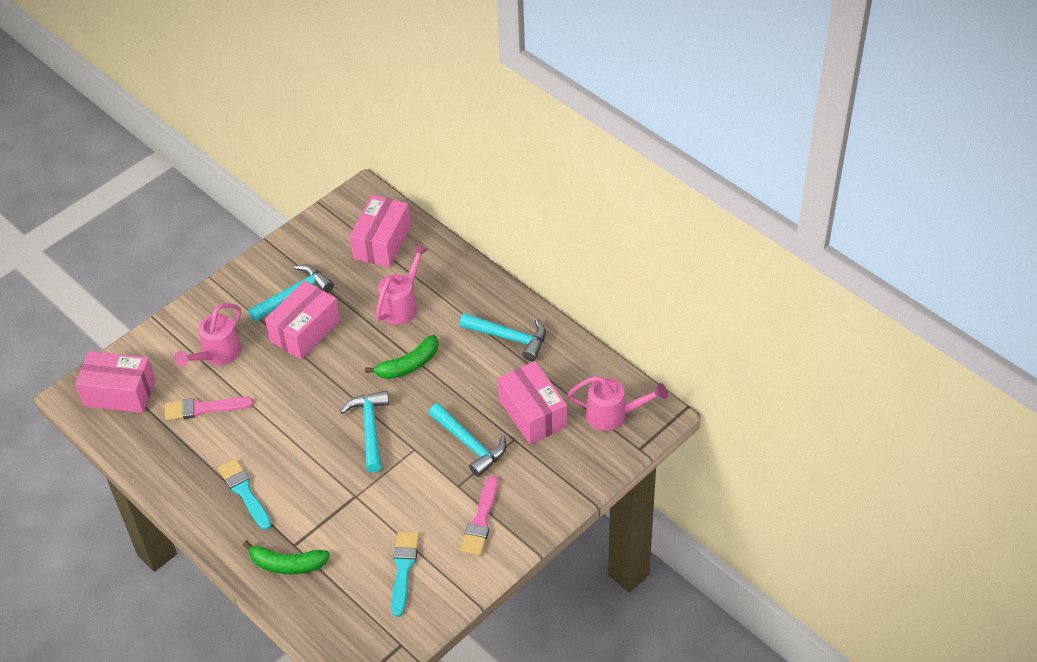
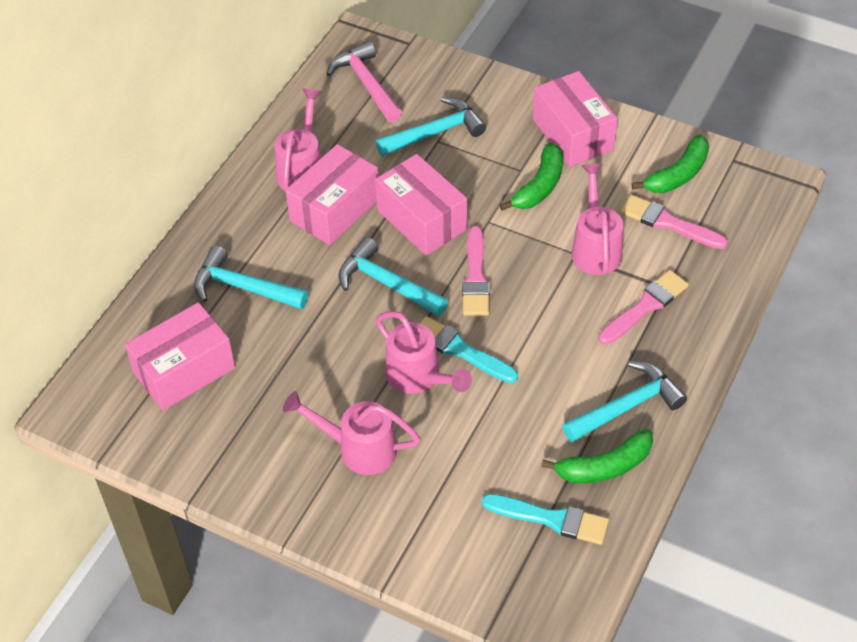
green banana: [243,541,330,574] [365,335,439,379] = 2 -> [500,142,563,210] [541,429,653,483] [632,134,709,193] = 3
pink brush: [165,397,253,420] [460,476,498,555] = 2 -> [462,226,490,315] [598,270,689,345] [621,195,728,249] = 3
pink hammer: none = 0 -> [327,41,402,122] = 1
pink watering can: [174,303,242,367] [375,244,429,325] [567,376,668,431] = 3 -> [274,88,322,191] [283,391,421,475] [376,311,472,394] [571,164,623,275] = 4

